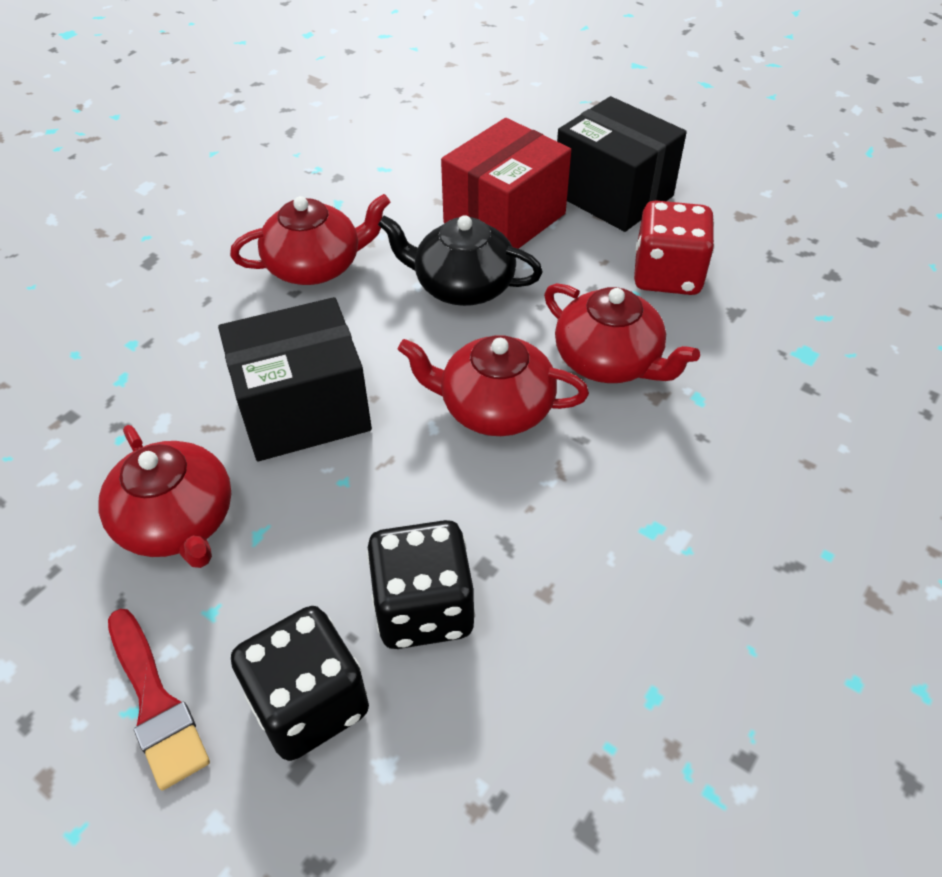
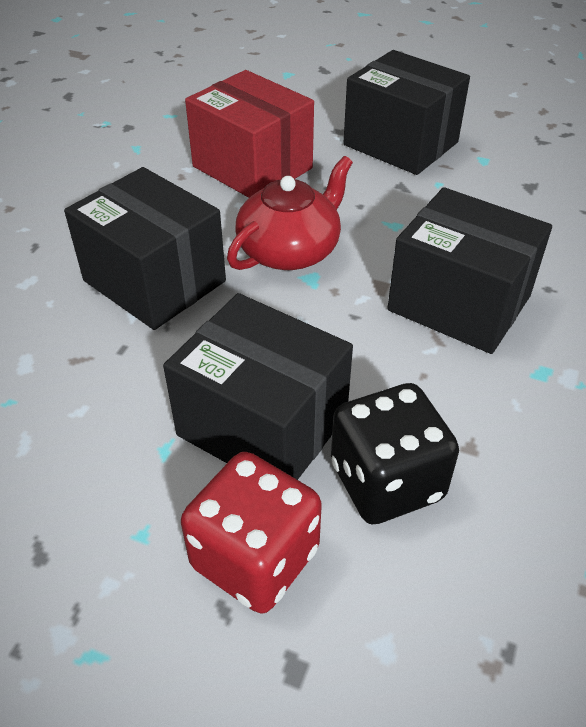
black box: [218,297,372,461] [557,96,687,232] = 2 -> [64,167,226,330] [163,293,353,480] [343,50,470,175] [387,187,552,354] = 4
black dice: [231,606,369,761] [367,520,475,649] = 2 -> [331,383,459,524] = 1
black teapot: [378,215,543,306] = 1 -> none = 0
red brush: [108,609,210,790] = 1 -> none = 0
red teapot: [99,425,231,568] [230,194,390,285] [398,335,589,436] [544,283,700,383] = 4 -> [227,156,353,270] = 1

